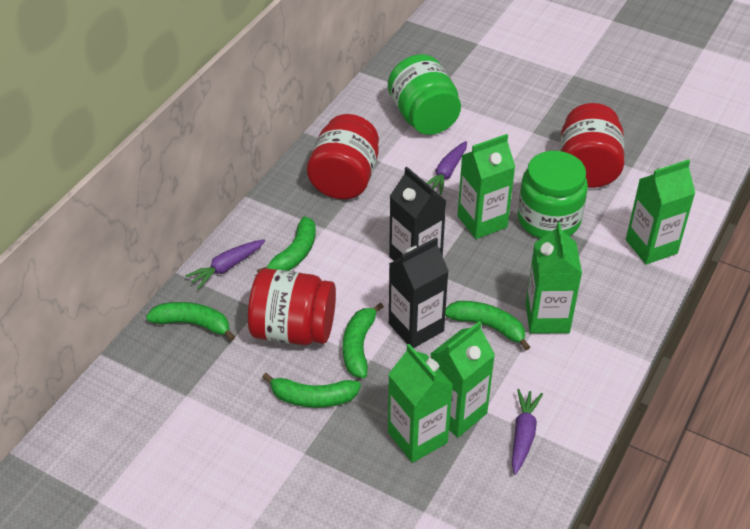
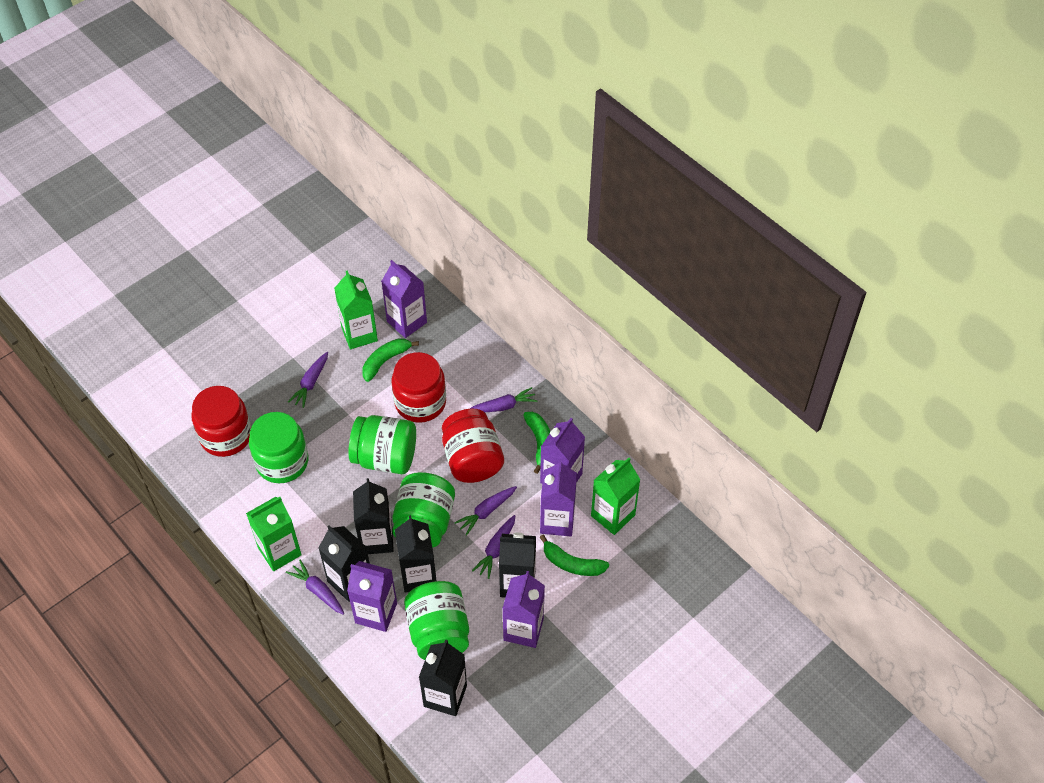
black carton: [389,167,446,261] [389,238,449,348] = 2 -> [318,525,370,602] [353,478,394,554] [395,515,436,593] [419,640,467,716] [499,533,536,598] = 5
green banana: [146,302,235,341] [257,216,316,272] [262,373,361,408] [343,302,384,378] [445,301,530,350] = 5 -> [362,338,419,382] [523,412,550,474] [540,535,609,576] = 3
green carton: [388,344,453,463] [430,321,495,437] [458,134,515,239] [526,222,582,334] [626,159,695,265] = 5 -> [246,497,302,571] [334,270,378,349] [591,458,640,535] = 3
green jar: [388,54,461,135] [518,151,588,239] = 2 -> [249,412,308,483] [348,415,416,474] [392,472,455,548] [404,581,469,660] = 4
purple carrot: [185,239,265,289] [427,141,467,195] [512,389,543,475] = 3 -> [286,560,344,615] [288,352,328,408] [454,486,517,535] [470,387,537,412] [472,515,515,579] = 5
purple carton: none = 0 -> [347,561,397,632] [381,260,427,338] [502,571,545,648] [540,418,585,484] [540,460,577,537] = 5

